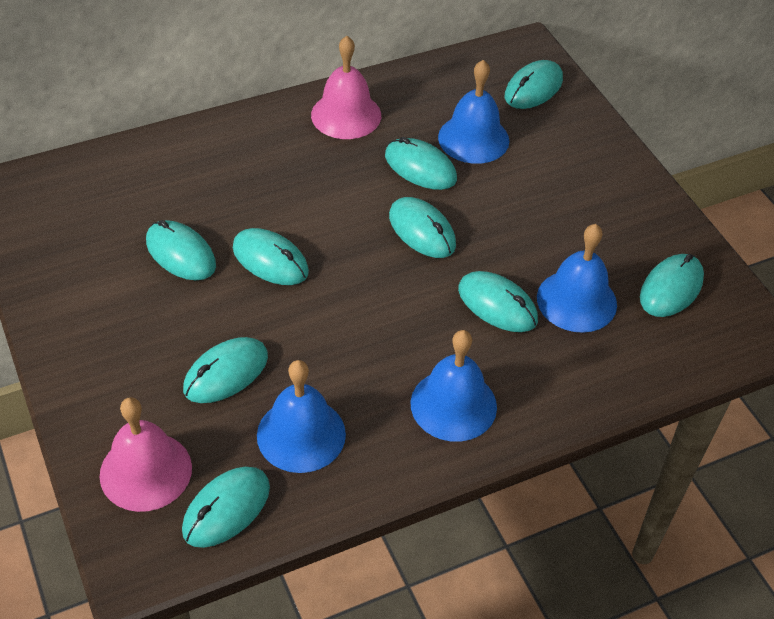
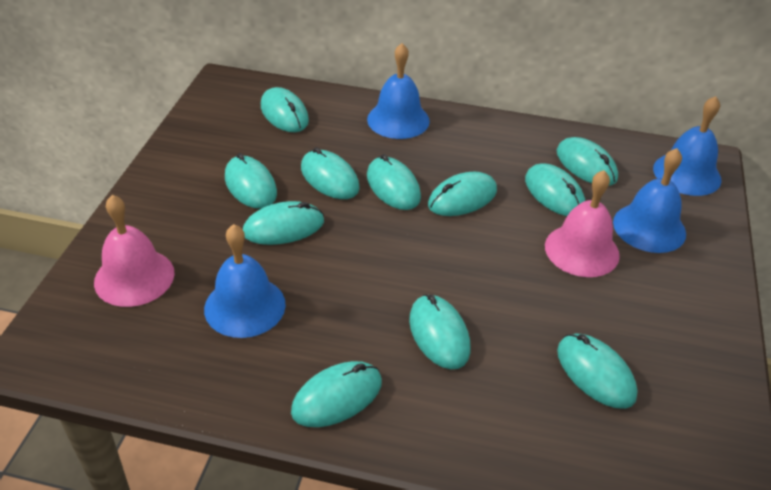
turquoise mouse: [146,220,216,280] [182,467,270,548] [183,337,268,403] [233,228,309,285] [385,137,457,190] [389,197,456,258] [458,271,538,332] [505,60,563,109] [640,254,704,317] = 9 -> [225,153,277,209] [243,201,324,245] [261,87,309,132] [291,361,382,427] [301,147,360,199] [367,154,421,210] [409,294,470,369] [428,172,497,216] [525,164,585,216] [556,137,618,186] [557,334,637,409] = 11

